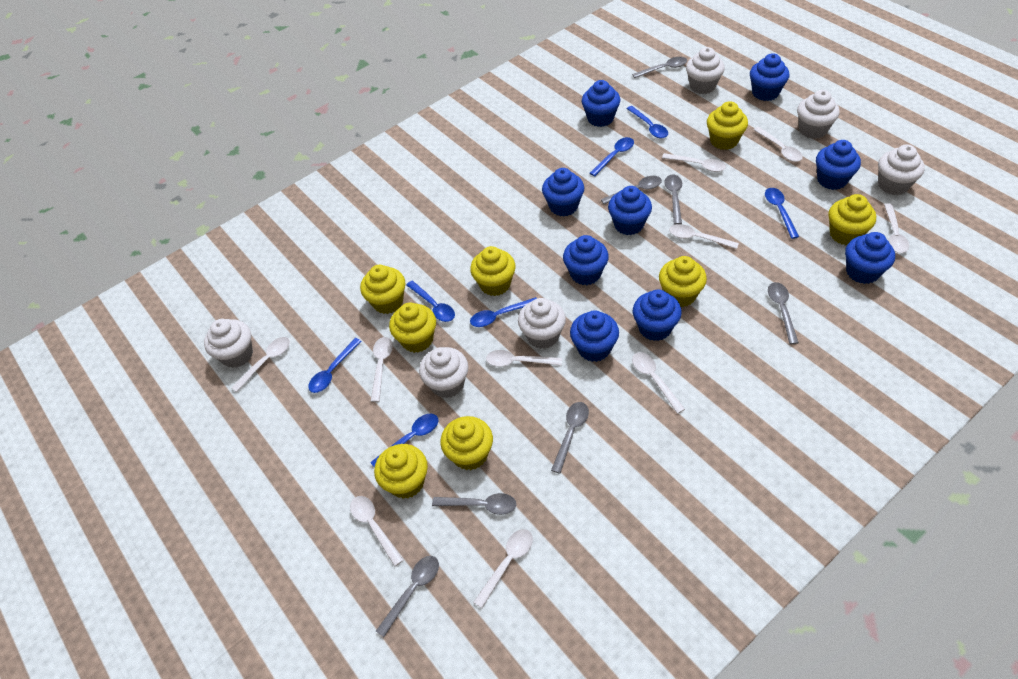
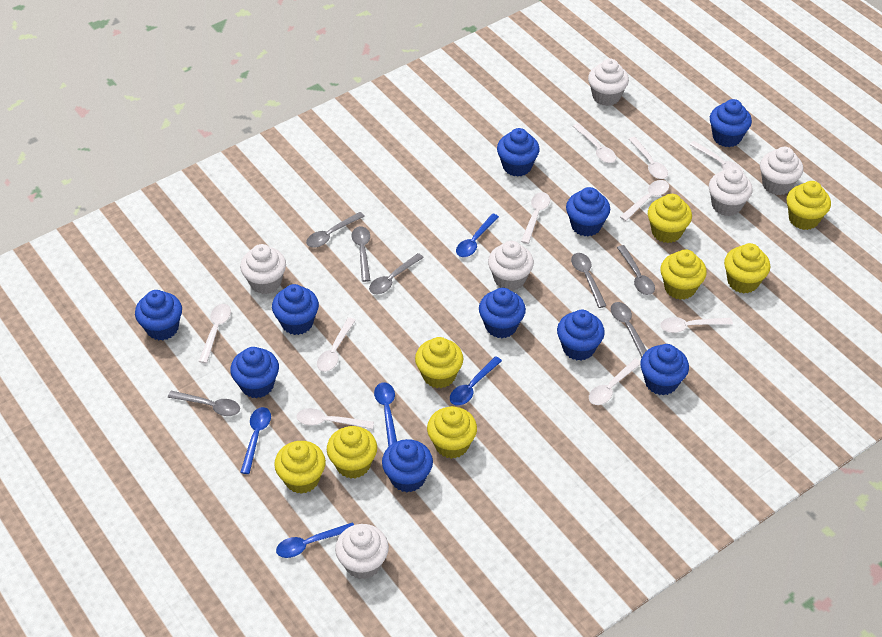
blue cupcake: [542,168,584,216] [563,235,609,285] [570,310,619,362] [582,80,620,127] [608,186,652,235] [633,289,682,341] [750,53,790,101] [816,140,861,190] [845,232,895,284] = 9 -> [135,290,182,340] [230,347,279,398] [272,284,319,335] [382,439,433,493] [479,288,526,338] [497,128,540,177] [557,310,605,361] [566,187,610,237] [640,344,689,395] [710,99,752,147] = 10
blue spoon: [308,338,362,393] [370,414,438,468] [406,281,455,322] [470,297,537,327] [590,137,634,176] [627,106,668,138] [765,188,799,239] = 7 -> [240,407,271,474] [276,522,354,558] [374,382,397,447] [450,356,502,406] [456,214,499,257] = 5

